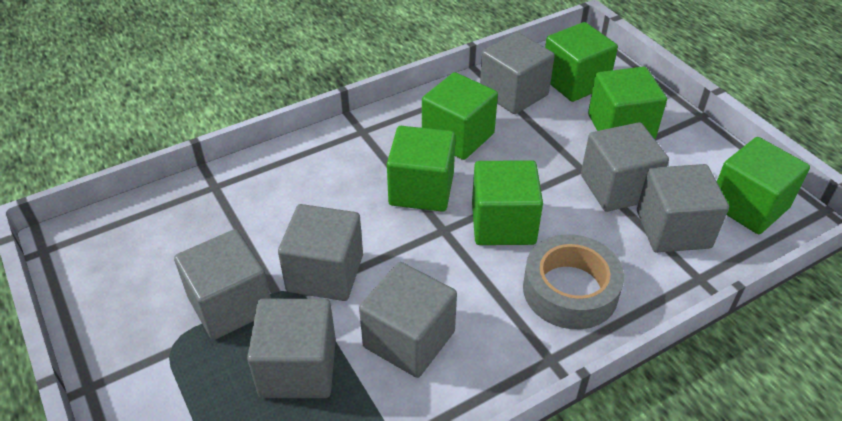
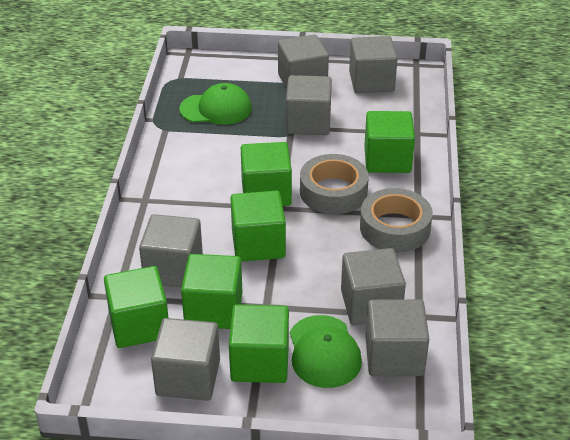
green cap: none = 0 -> [179,83,252,125] [290,315,362,388] = 2
grey tape: [523,234,624,329] = 1 -> [300,154,369,214] [360,188,433,252] = 2

